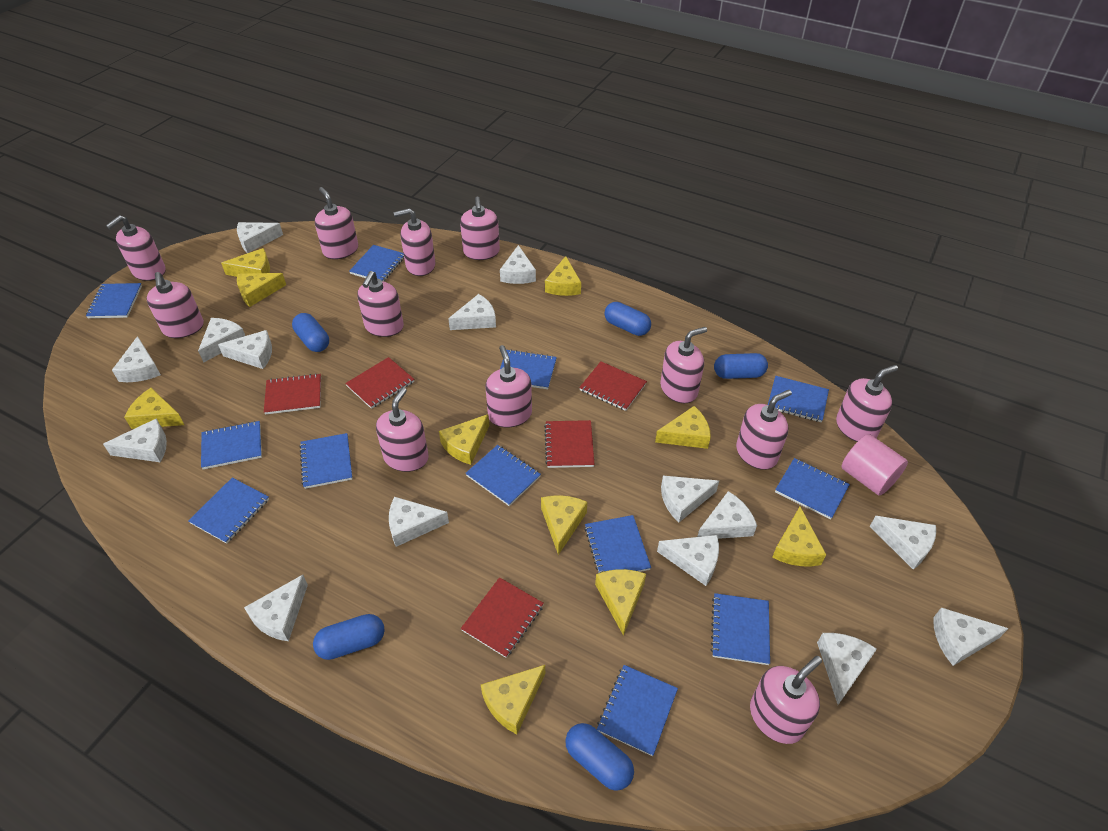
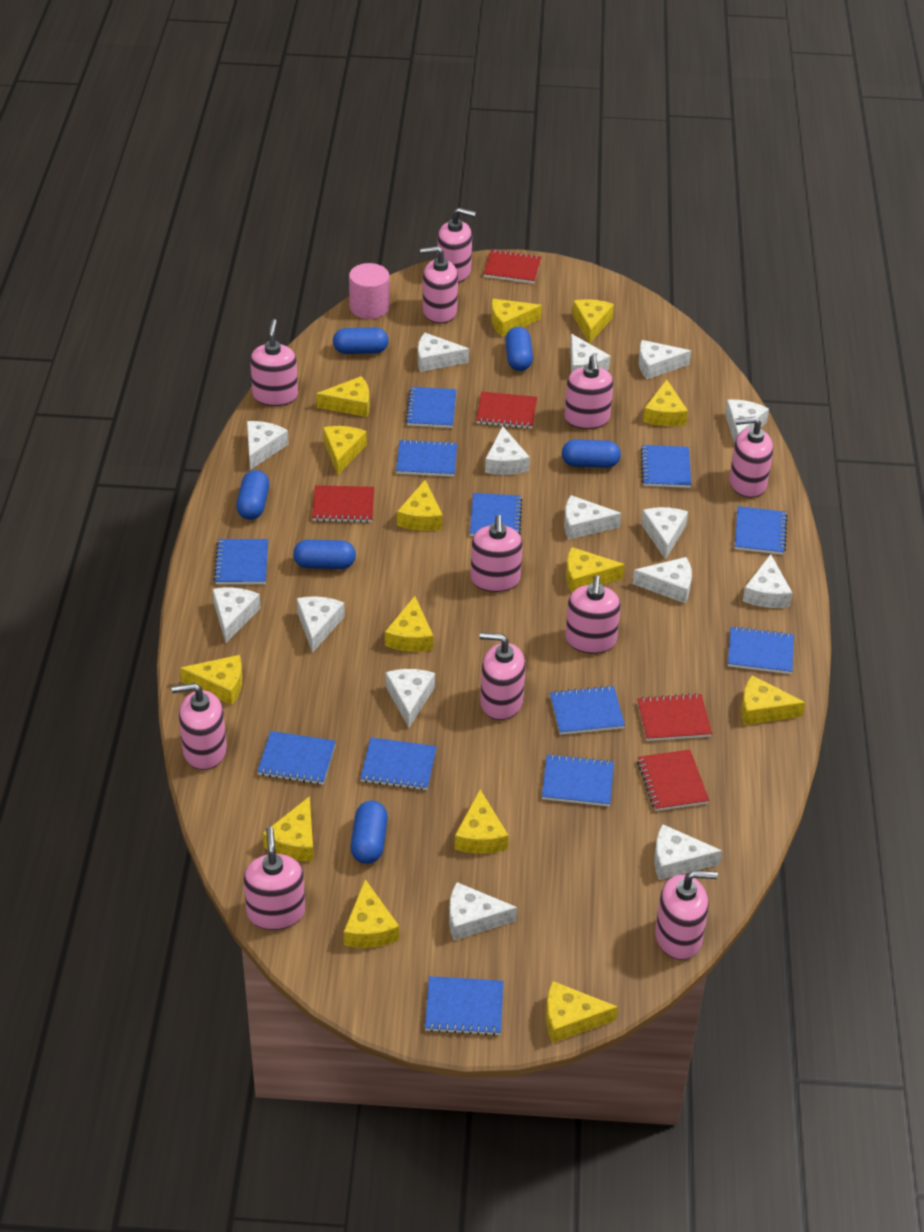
blue capsule: [292,313,329,352] [313,614,385,660] [565,723,634,791] [604,302,651,336] [714,353,768,379] = 5 -> [236,470,269,520] [293,540,356,569] [333,327,389,354] [351,801,388,864] [505,327,533,371] [562,439,621,468] = 6
pink soap dispenser: [106,215,166,281] [146,272,204,338] [315,187,358,259] [357,271,404,337] [376,387,429,472] [394,208,435,276] [460,197,500,260] [485,345,532,427] [660,327,707,403] [736,390,792,470] [750,656,822,744] [836,365,898,442] = 12 -> [172,683,227,770] [244,827,305,930] [250,319,298,406] [420,246,458,324] [437,208,476,283] [470,515,523,592] [480,632,526,720] [565,355,613,429] [565,576,621,654] [655,870,718,960] [729,417,773,498] = 11
yellow cheese: [124,388,184,429] [221,248,270,277] [237,273,286,307] [439,414,489,465] [481,665,545,734] [541,495,587,555] [545,256,581,296] [595,569,646,636] [655,406,711,449] [772,507,826,566] = 10 -> [180,655,242,705] [263,796,314,861] [316,376,369,417] [323,426,367,475] [344,879,399,948] [385,596,433,652] [397,480,443,531] [454,790,509,854] [491,299,542,336] [546,981,618,1043] [566,547,625,593] [572,299,614,344] [643,380,688,426] [741,675,805,725] = 14

